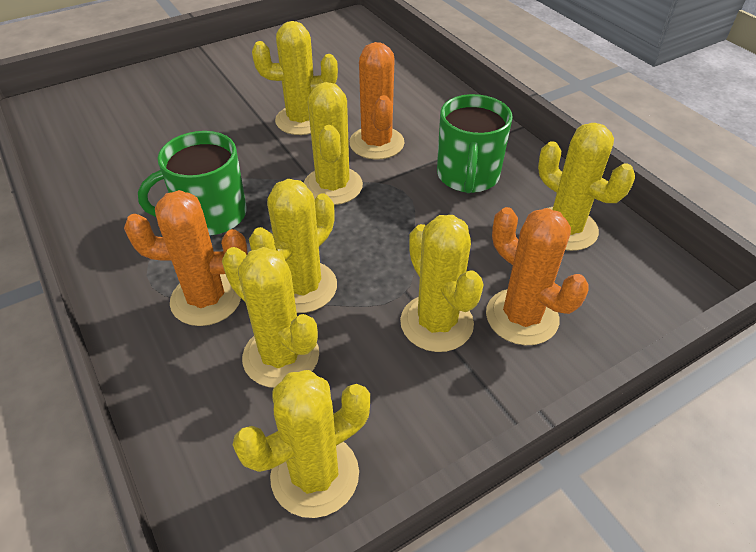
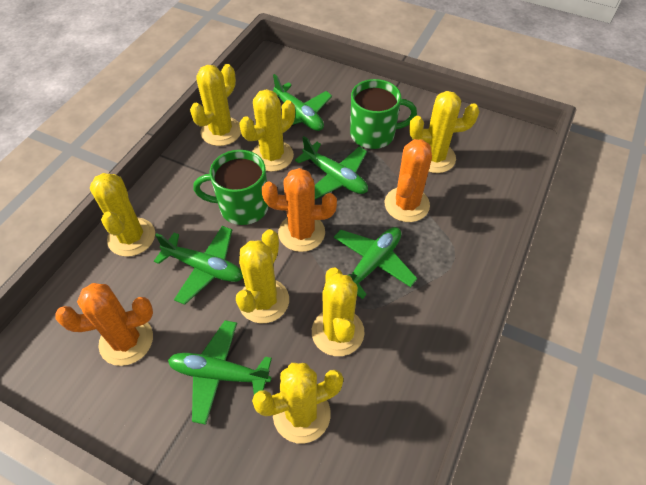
green plane: none = 0 -> [154,226,243,305] [168,320,272,425] [273,74,332,131] [295,136,368,199] [334,227,418,299] = 5

